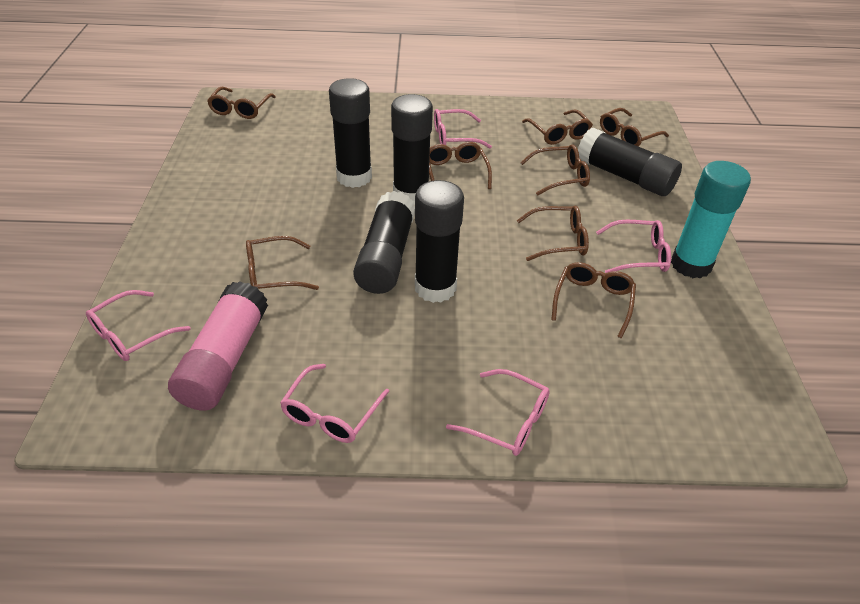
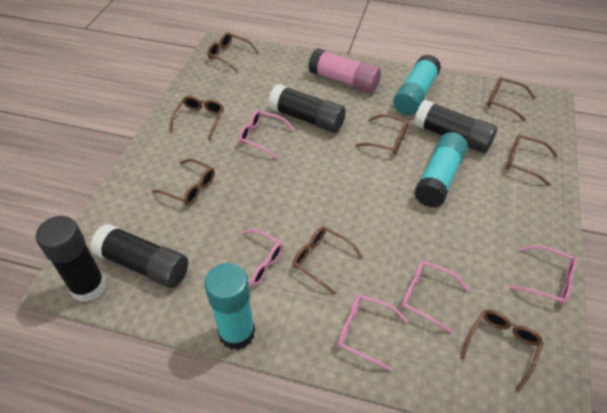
black glue stick: [329,78,372,188] [353,191,415,294] [391,94,433,205] [415,180,464,303] [578,128,682,196] = 5 -> [36,216,106,302] [90,224,188,288] [268,84,346,133] [414,100,497,153] = 4
turquoise glue stick: [671,161,751,278] = 1 -> [204,263,255,350] [393,55,441,115] [414,132,468,208] = 3

